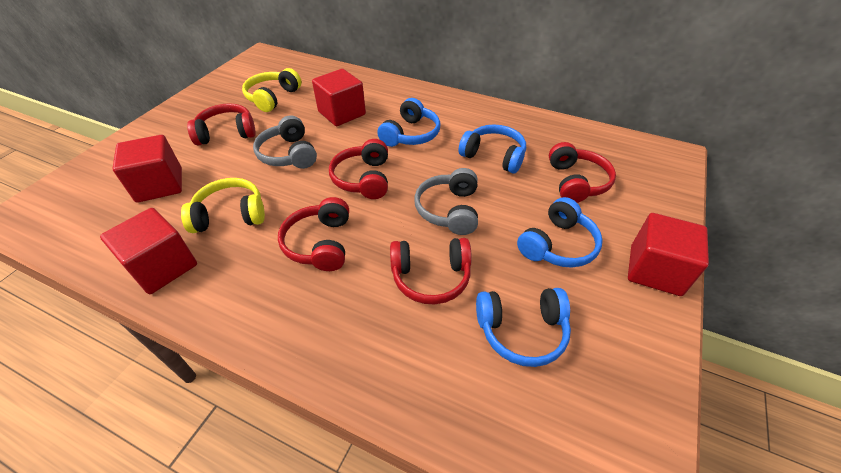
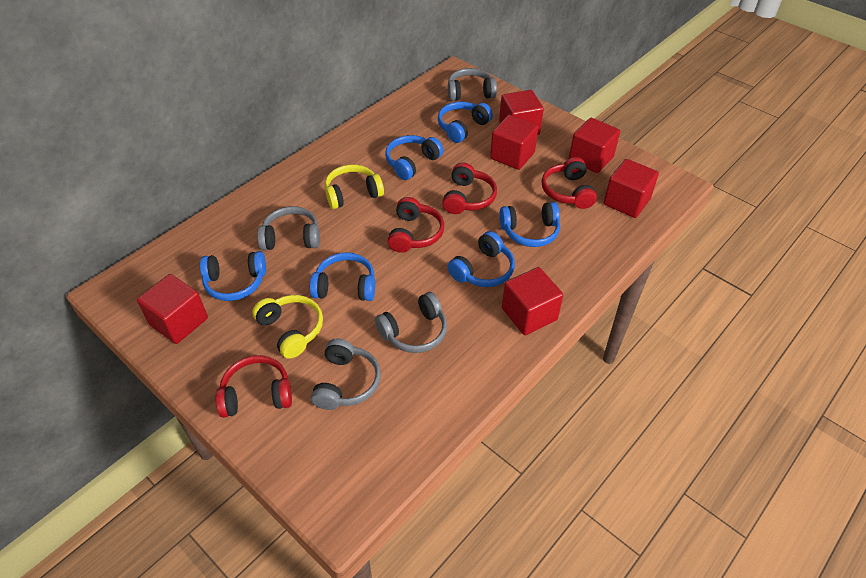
blue headphones: [377,98,440,147] [458,124,526,173] [476,288,571,367] [517,197,603,267] = 4 -> [200,251,266,301] [310,252,375,301] [385,135,444,180] [438,101,493,143] [447,231,515,287] [499,202,560,247] = 6
grey headphones: [253,115,317,169] [414,168,478,235] = 2 -> [257,206,320,250] [311,338,381,410] [375,292,447,353] [448,68,497,101] = 4
red cube: [100,208,197,294] [112,135,182,203] [312,69,366,126] [628,213,709,296] = 4 -> [137,274,208,344] [490,115,538,170] [499,90,544,135] [502,267,563,335] [569,118,620,173] [603,159,659,218] = 6
red headphones: [187,103,256,146] [278,197,349,271] [329,139,388,199] [390,238,472,305] [549,142,616,203] = 5 -> [215,355,292,418] [387,197,444,253] [442,163,497,214] [542,157,597,209] = 4

